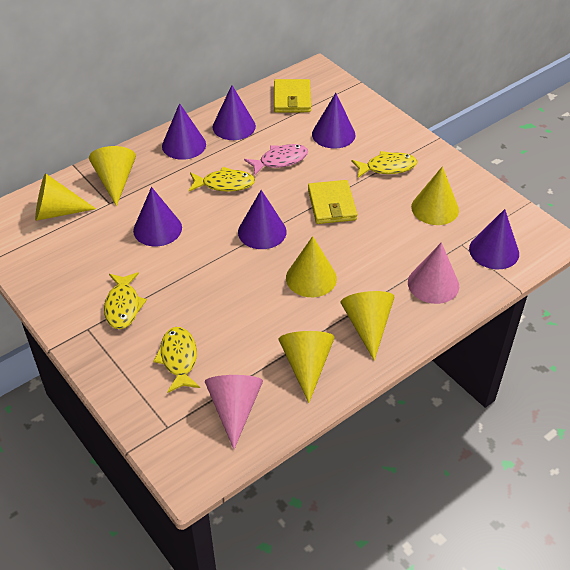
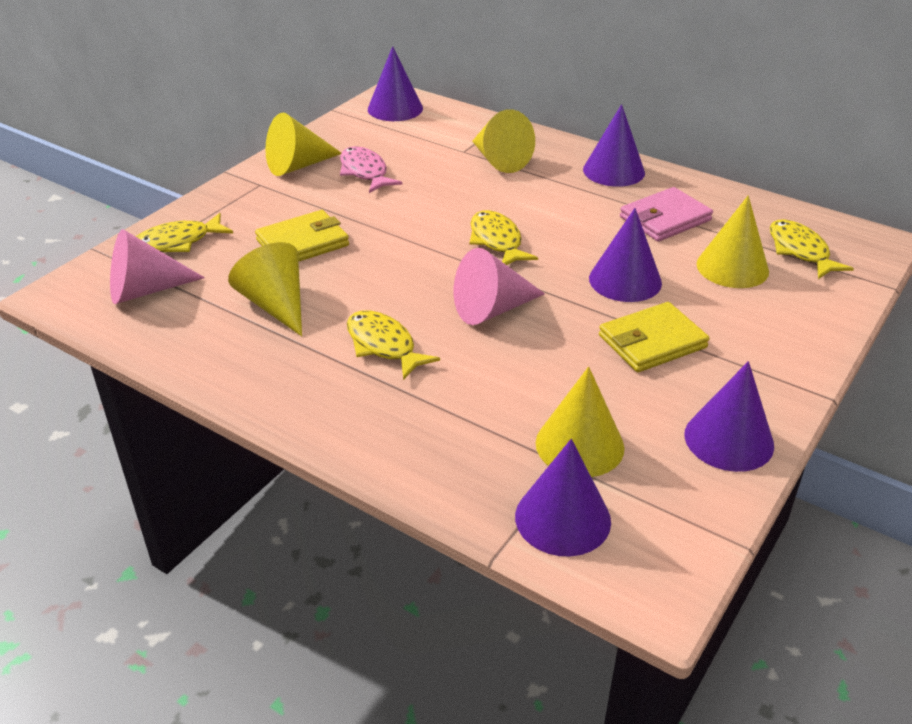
pink wallet: none = 0 -> [620,187,713,242] = 1
purple cone: [133,187,182,246] [162,103,206,160] [213,85,256,140] [238,190,287,249] [312,93,355,149] [469,209,519,269] = 6 -> [368,46,423,121] [515,439,611,557] [583,104,645,187] [589,208,662,302] [685,361,774,472] = 5
yellow cone: [35,173,96,221] [89,146,136,206] [279,331,335,403] [286,236,337,297] [340,291,394,361] [411,166,459,225] = 6 -> [228,242,302,336] [265,113,341,176] [472,109,535,173] [536,367,624,477] [696,195,769,288] = 5

